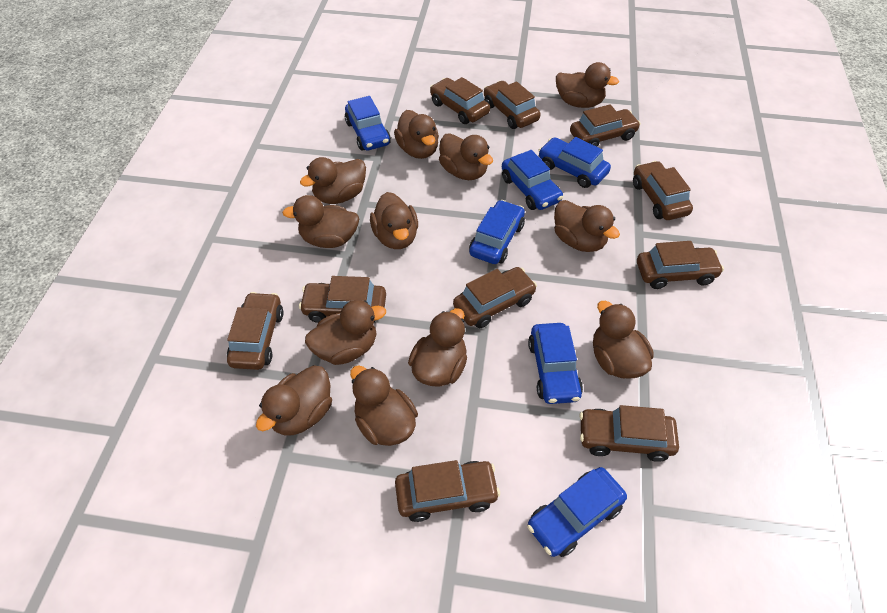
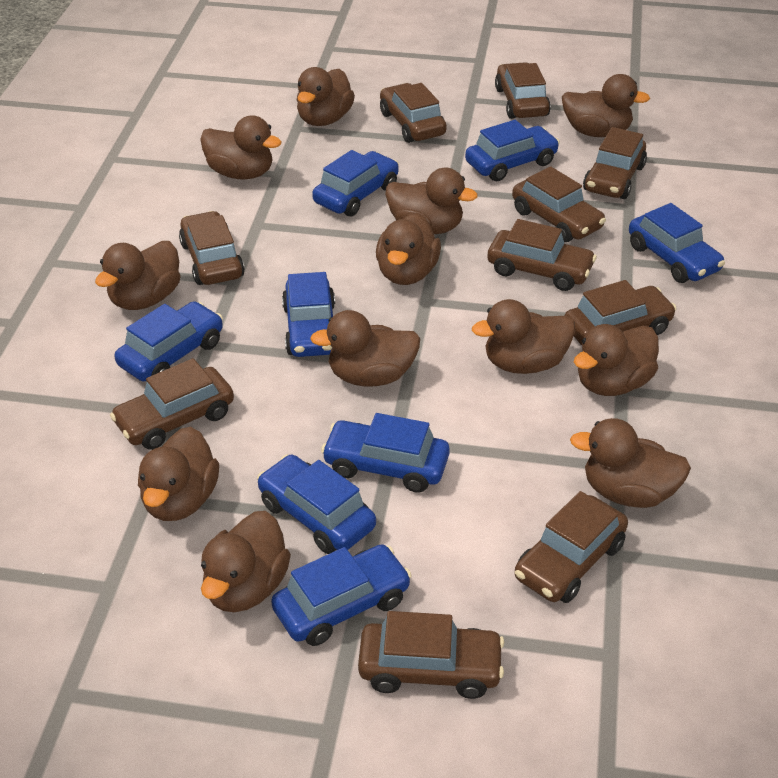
blue car: [345,96,391,151] [469,200,525,264] [502,150,563,210] [527,467,627,557] [528,323,583,404] [538,137,611,188] = 6 -> [115,301,223,381] [257,455,376,554] [271,544,412,646] [282,272,335,357] [312,150,399,216] [321,413,450,493] [465,120,560,181] [629,203,725,283] = 8

